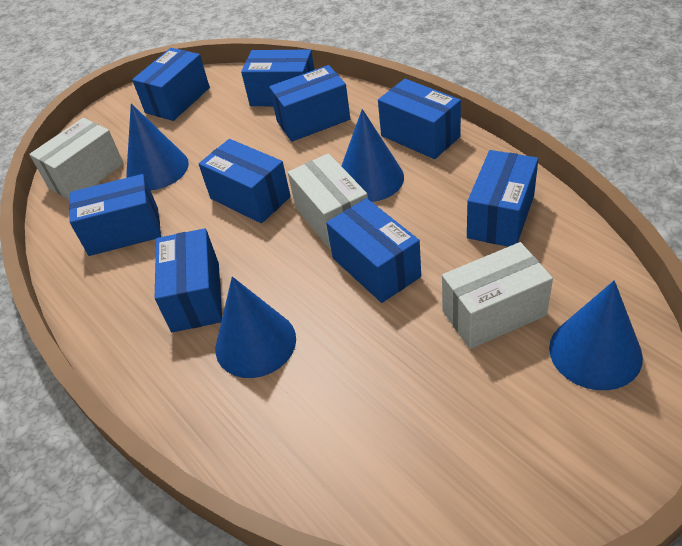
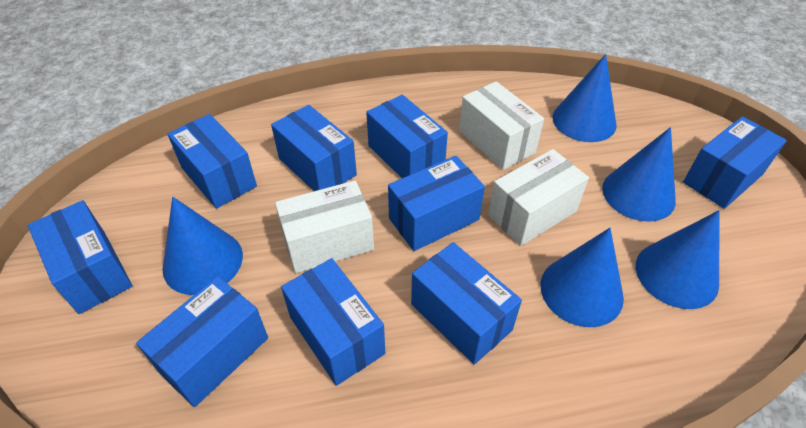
blue cone: [126,103,189,190] [215,276,296,378] [342,109,404,202] [549,280,643,390] = 4 -> [162,197,243,295] [540,228,624,327] [552,54,617,142] [602,127,676,222] [636,210,720,309] = 5

